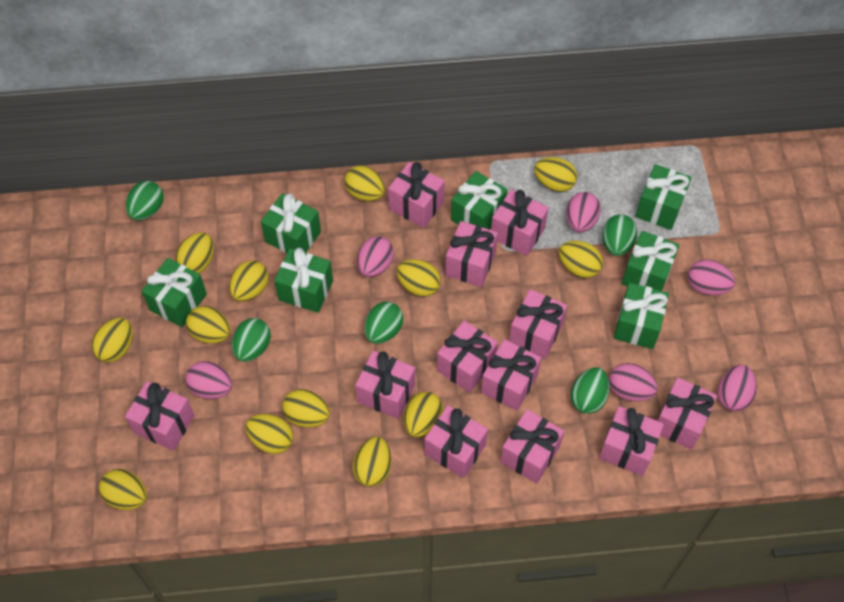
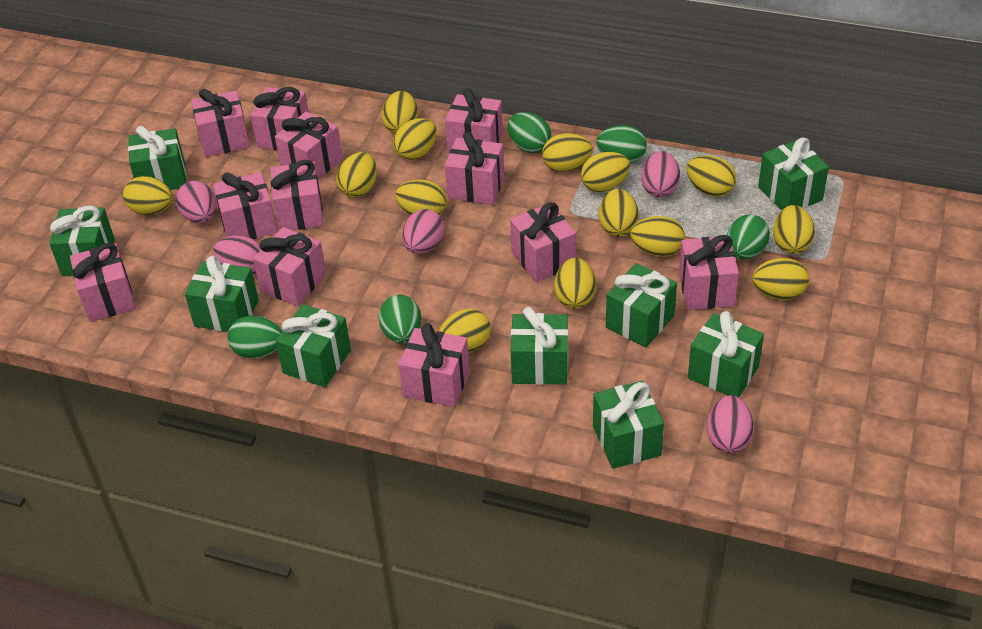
green gift: [142,258,207,327] [261,193,321,253] [274,248,333,313] [451,171,508,230] [614,283,669,349] [622,231,680,291] [635,164,692,230] = 7 -> [49,206,115,276] [128,126,186,190] [185,255,259,332] [275,304,351,387] [511,307,568,385] [593,381,664,469] [606,263,677,348] [688,311,764,398] [758,137,829,210] = 9
pink egg: [185,361,232,399] [357,236,394,277] [566,192,601,233] [609,363,658,401] [688,260,735,295] [718,365,757,411] = 6 -> [176,181,217,223] [213,235,261,276] [402,209,445,254] [641,151,680,197] [707,396,754,453] = 5
yellow egg: [92,318,133,362] [99,469,147,510] [175,232,214,273] [186,306,230,343] [229,261,269,302] [246,414,293,454] [282,389,330,428] [344,165,385,201] [353,437,392,487] [396,259,441,297] [404,392,443,437] [534,157,577,192] [559,241,603,278] = 13 -> [123,176,173,215] [336,152,377,197] [382,91,418,133] [393,118,437,160] [395,180,447,215] [439,309,491,353] [542,133,593,172] [554,258,596,309] [581,152,630,192] [599,189,639,237] [630,216,685,257] [687,155,736,197] [752,258,809,300] [773,205,815,254] = 14

